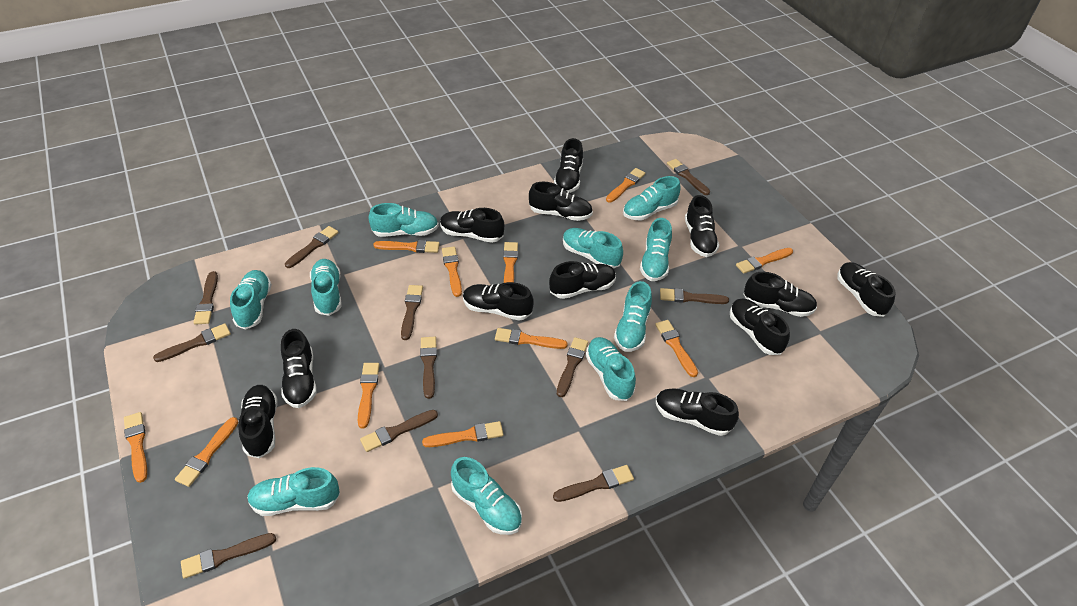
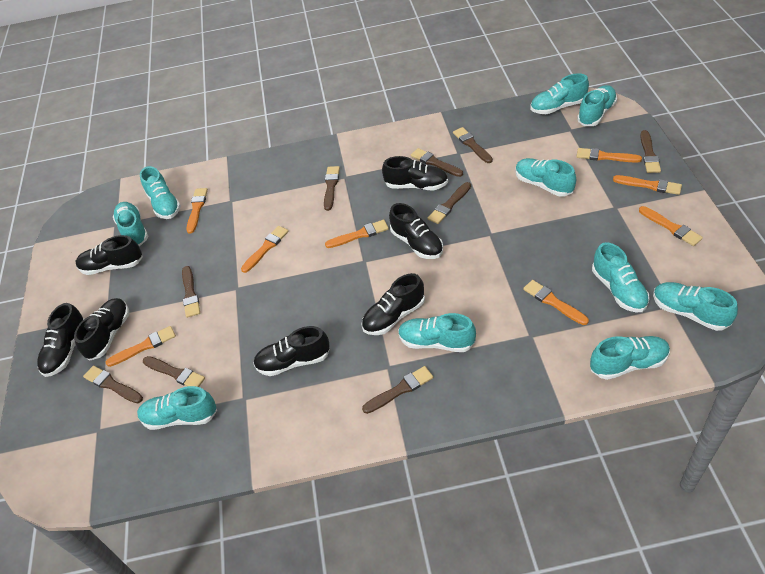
black shoe: [238,385,278,458] [281,329,317,408] [440,208,504,243] [463,282,534,321] [529,182,593,221] [549,261,616,299] [554,138,583,193] [656,388,739,436] [685,195,719,257] [730,299,790,355] [744,272,817,317] [837,262,896,317] = 12 -> [37,303,84,377] [74,298,129,361] [75,235,143,275] [253,326,330,376] [361,273,425,335] [382,156,448,190] [389,203,443,259] = 7
brown brush: [153,323,231,362] [181,533,276,579] [193,271,218,325] [285,226,339,268] [360,410,438,452] [401,285,423,340] [420,337,437,399] [553,465,634,502] [557,337,588,397] [660,288,729,304] [667,159,710,195] = 11 -> [83,365,143,403] [143,356,205,387] [182,266,200,318] [324,166,340,211] [362,366,433,414] [411,148,463,177] [428,182,471,224] [453,127,493,163] [640,130,661,173] = 9
orange brush: [124,412,147,483] [175,417,238,487] [358,363,379,428] [373,240,440,253] [422,421,504,447] [442,247,462,297] [495,328,568,349] [503,242,518,283] [606,168,646,203] [655,320,698,377] [736,248,793,274] = 11 -> [106,326,176,367] [186,188,208,234] [241,226,289,273] [325,220,389,248] [523,280,589,325] [576,148,642,163] [613,175,682,195] [639,206,703,246] = 8

